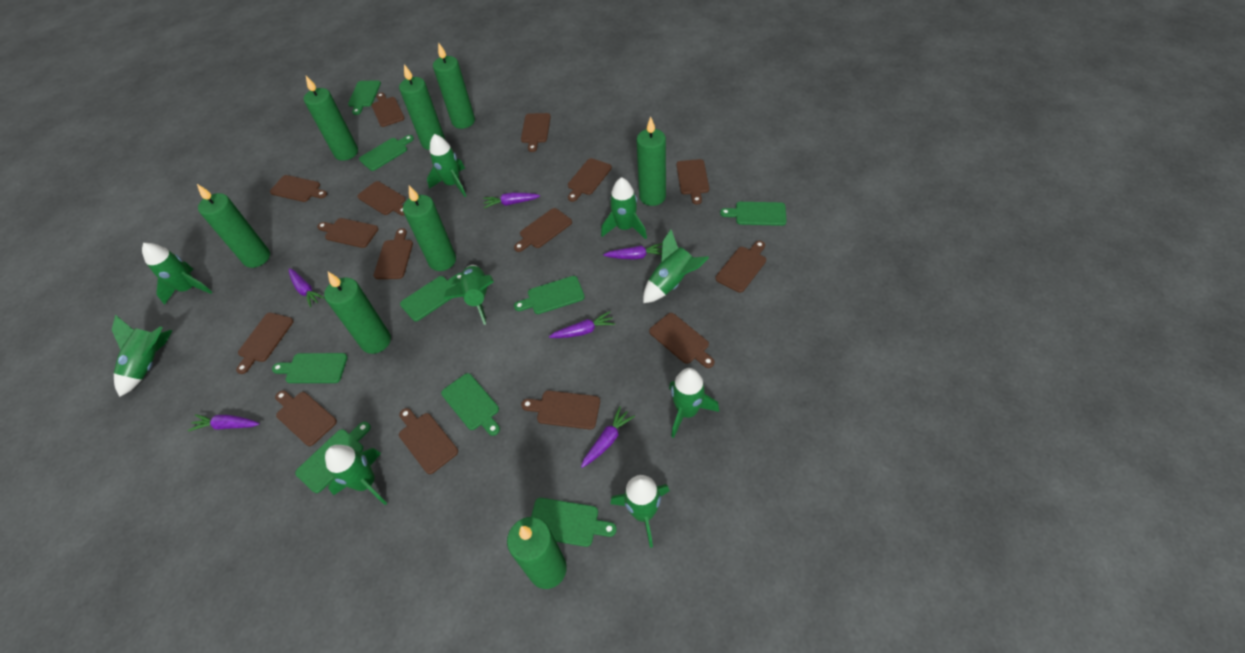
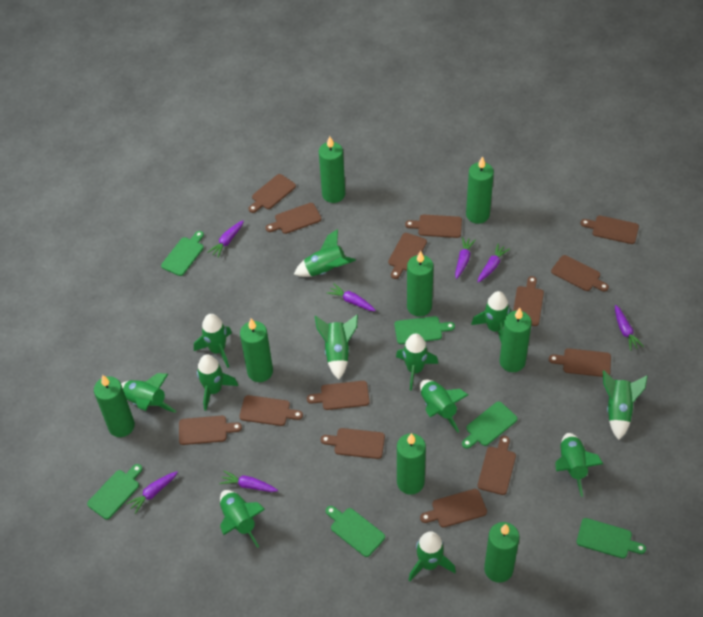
brown cutting board: [236,313,294,374] [270,175,327,202] [275,390,337,446] [317,218,378,248] [357,181,406,215] [372,93,405,127] [374,228,413,279] [399,408,458,474] [514,208,572,252] [521,113,551,152] [521,391,600,430] [568,158,612,202] [649,313,714,368] [676,159,709,205] [715,241,766,292] = 15 -> [179,416,242,445] [239,395,303,426] [248,174,296,213] [266,203,322,234] [307,381,370,410] [321,428,385,459] [388,233,427,279] [405,215,462,238] [420,489,487,527] [478,436,516,495] [513,276,544,326] [549,348,611,377] [551,255,609,292] [580,215,639,244] = 14
green cutting board: [272,353,348,383] [295,422,371,493] [348,80,381,115] [359,135,414,171] [400,273,462,321] [441,373,500,436] [514,276,585,314] [531,498,617,547] [720,202,787,226] = 9 -> [87,464,142,520] [161,231,204,276] [326,506,385,557] [394,316,455,344] [462,402,518,449] [577,518,646,558] = 6
green rocket: [112,315,172,397] [142,243,212,305] [325,445,387,505] [427,134,466,197] [444,265,494,325] [601,177,647,239] [610,475,670,548] [643,229,709,303] [669,368,719,438] = 9 -> [121,373,176,413] [194,314,232,368] [197,354,238,411] [220,490,265,548] [294,229,356,277] [315,314,358,380] [396,333,438,391] [409,531,456,581] [420,379,468,432] [471,291,511,343] [555,433,603,497] [603,370,648,440] = 12
purple carrot: [188,414,260,431] [289,268,325,308] [483,193,540,208] [549,311,615,338] [581,406,635,468] [603,243,662,259] = 6 -> [126,471,178,514] [208,220,244,258] [219,471,278,492] [327,283,376,311] [455,237,476,279] [478,243,510,283] [615,305,644,351] = 7

